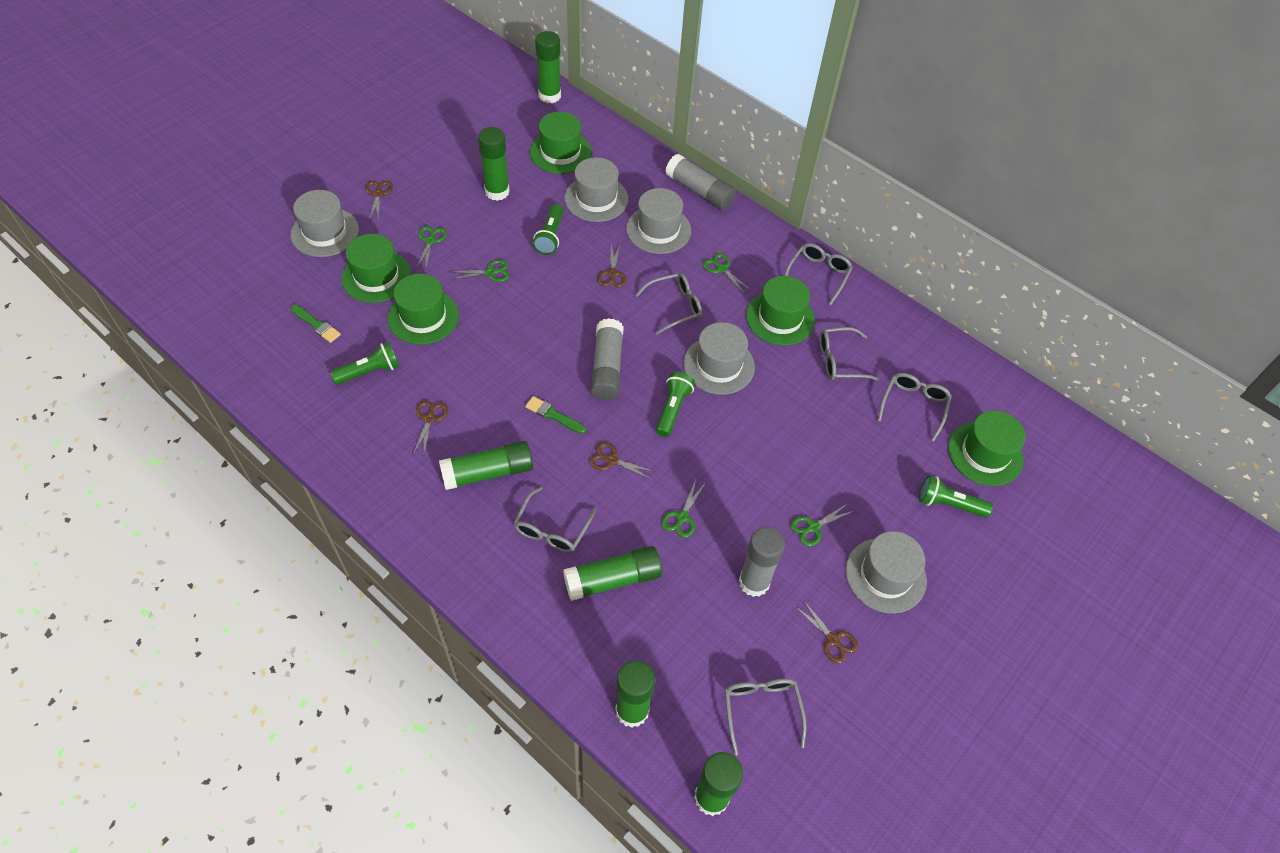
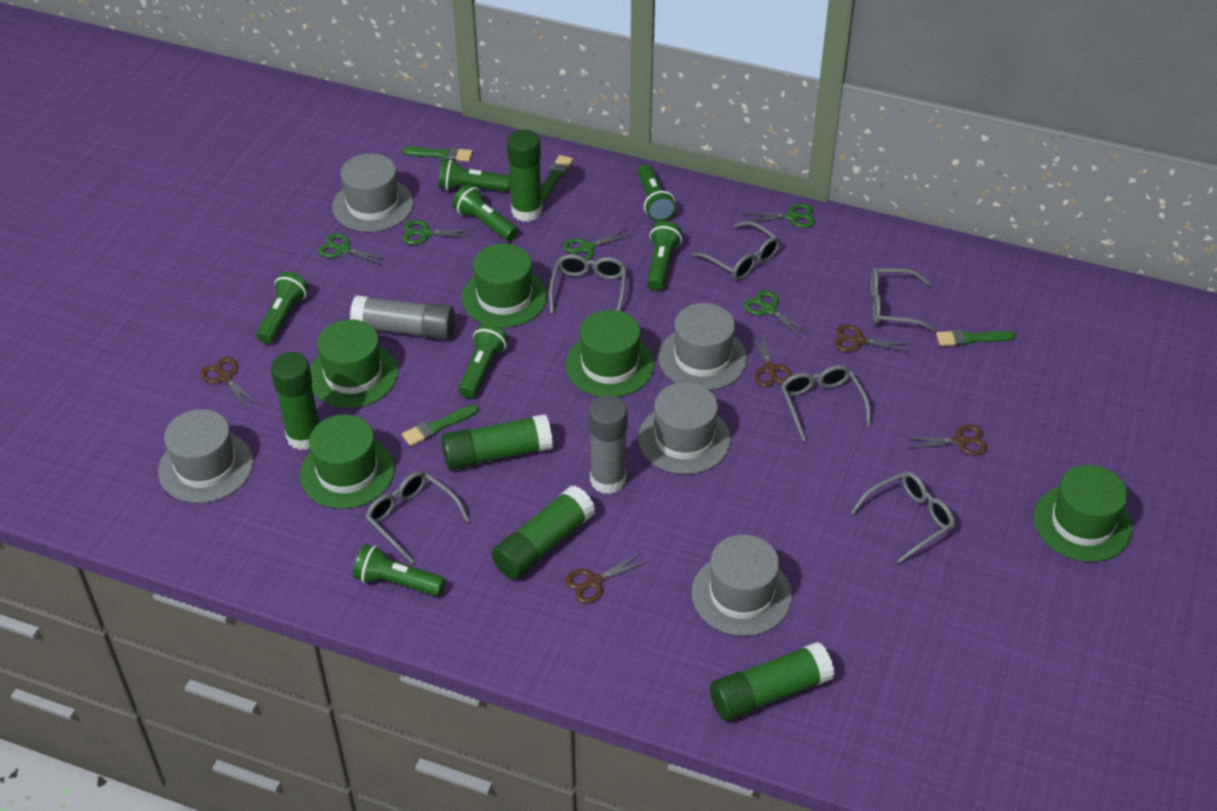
green brush: [291,305,341,343] [525,396,586,434] = 2 -> [402,147,473,162] [402,405,479,446] [541,155,573,202] [936,329,1016,346] = 4
green flashlight: [330,342,399,385] [533,204,564,255] [656,372,695,437] [919,475,993,517] = 4 -> [256,272,309,344] [353,544,445,596] [439,159,511,192] [452,184,518,241] [458,323,508,398] [638,164,676,222] [647,221,682,291] = 7
green glue stick: [439,441,533,490] [478,127,510,201] [535,31,561,103] [563,546,662,601] [615,660,655,728] [694,752,743,816] = 6 -> [271,352,319,450] [441,414,553,470] [491,486,595,580] [507,130,542,222] [710,642,834,721] = 5
grey glue stick: [590,318,624,400] [665,154,736,210] [739,527,785,597] = 3 -> [350,295,455,340] [588,395,628,494] = 2

